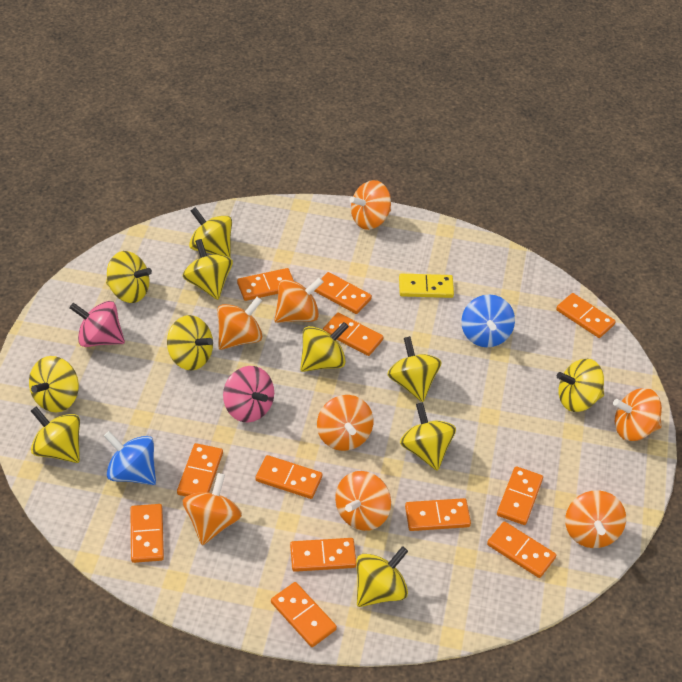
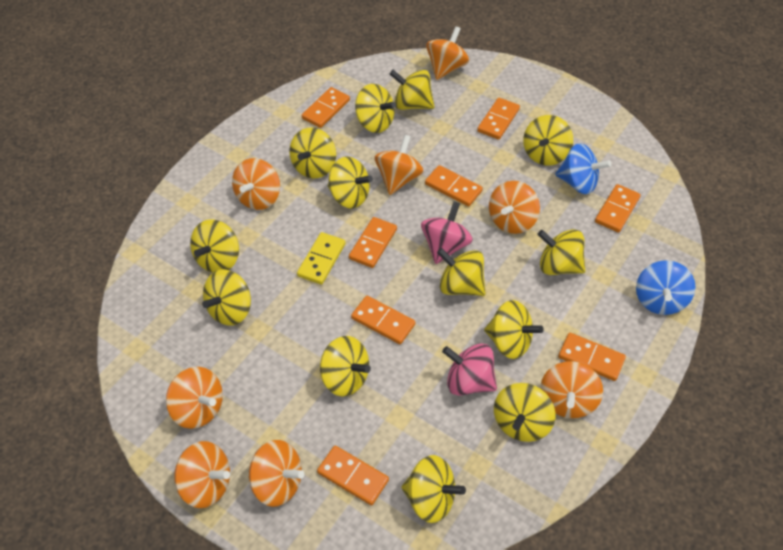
orange domino: [130,504,164,563] [177,443,223,496] [237,268,294,301] [256,455,322,499] [271,582,337,647] [290,538,356,572] [314,272,372,314] [323,313,383,356] [405,498,471,531] [487,521,556,578] [497,466,543,525] [556,293,616,338] = 12 -> [302,87,350,128] [317,446,389,505] [349,217,397,268] [351,296,415,344] [425,165,483,207] [477,98,520,140] [558,333,626,381] [595,184,641,232] = 8
yellow spinning top: [29,356,79,412] [31,406,80,463] [106,251,152,303] [167,315,213,371] [183,239,233,300] [189,207,232,257] [300,322,349,372] [356,546,408,607] [387,336,442,402] [400,402,456,471] [557,359,604,412] = 11 -> [190,219,239,273] [202,269,251,326] [289,128,336,178] [320,336,371,396] [328,156,373,208] [355,84,396,133] [390,70,435,110] [401,455,466,523] [437,248,486,296] [484,300,544,359] [494,383,555,442] [523,115,573,166] [537,229,585,275] = 13

